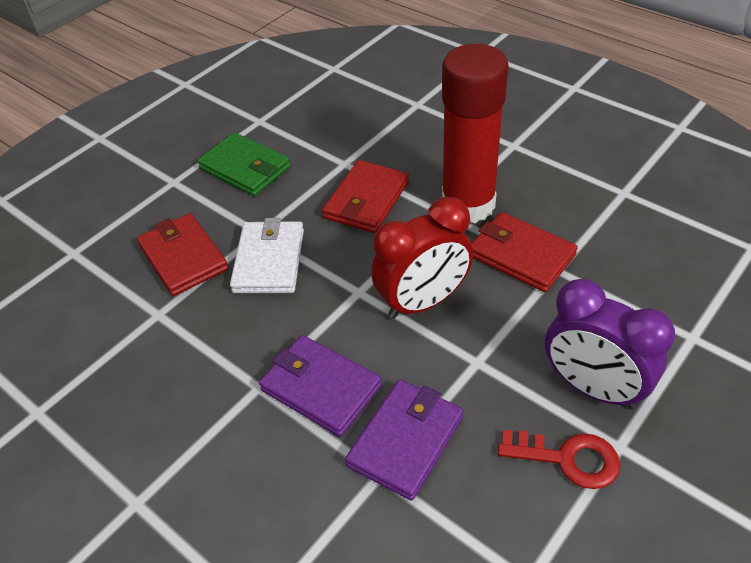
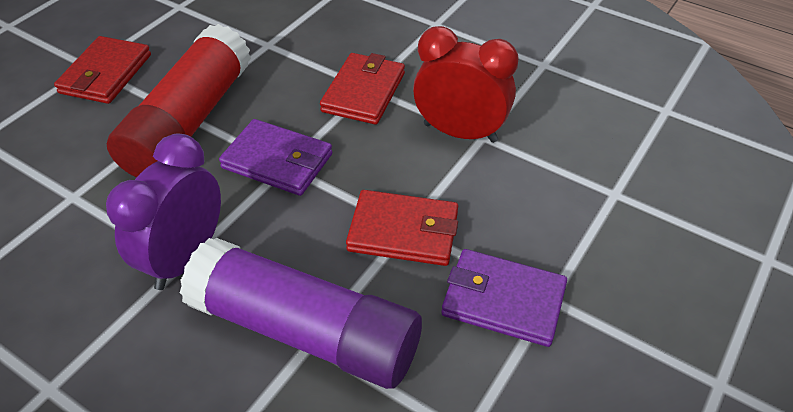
green wallet: [197,132,291,196] = 1 -> none = 0
purple glue stick: none = 0 -> [180,238,422,389] = 1
red key: [498,430,620,489] = 1 -> none = 0
white wallet: [230,218,304,293] = 1 -> none = 0

